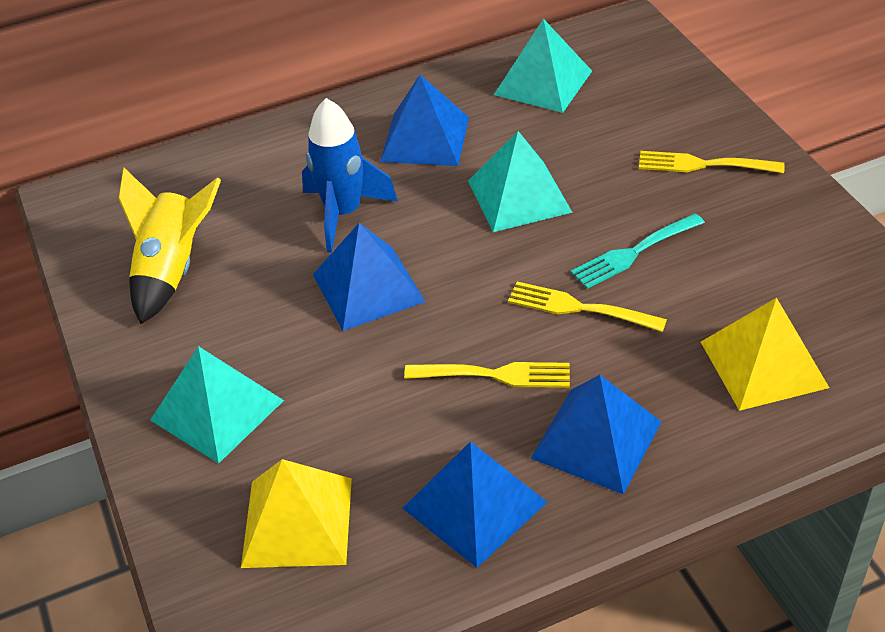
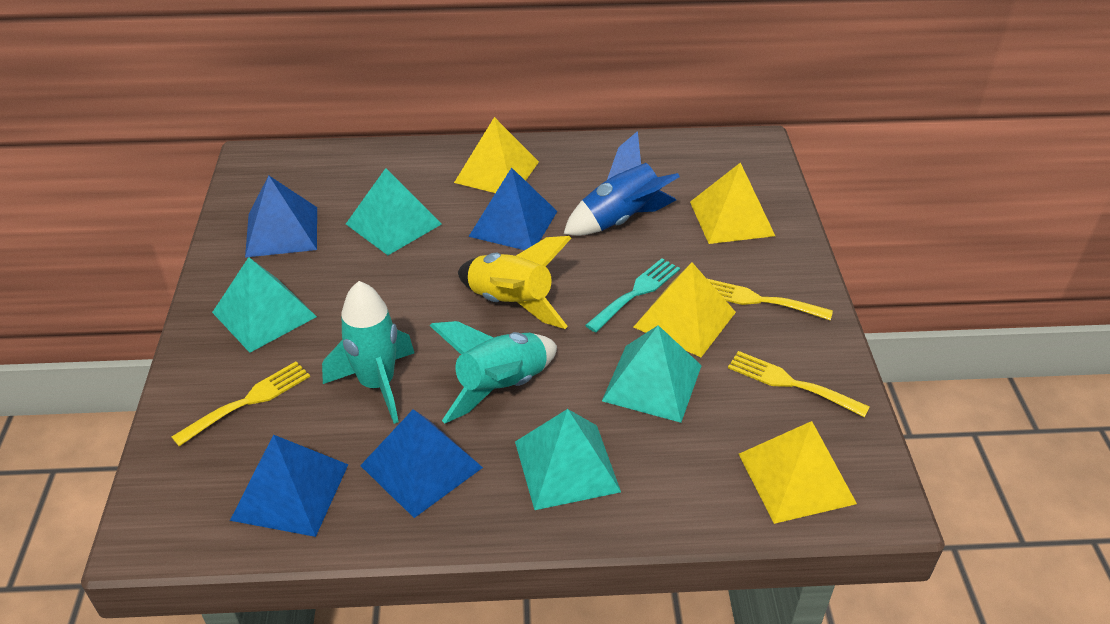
turquoise pyramid: [150,346,284,463] [468,131,573,232] [494,18,592,113] = 3 -> [212,257,317,353] [346,168,442,255] [515,409,621,510] [602,325,702,423] = 4
turquoise rocket: none = 0 -> [322,281,414,424] [430,321,557,423] = 2
yellow pyramid: [241,459,352,568] [701,298,829,411] = 2 -> [454,117,539,193] [634,262,736,357] [690,162,775,244] [739,421,857,524] = 4

